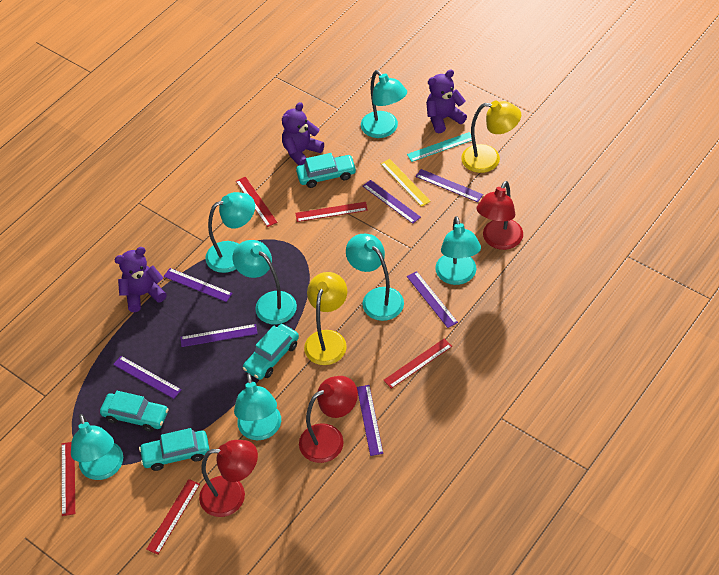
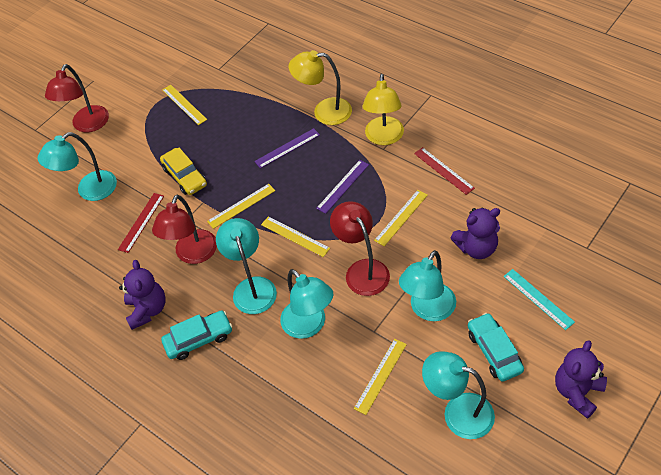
purple ruler: [113,356,182,399] [163,268,233,302] [180,324,258,347] [357,385,383,456] [363,180,421,224] [407,271,458,328] [415,169,483,202] = 7 -> [254,128,320,168] [316,160,369,214] = 2
red ruler: [61,442,75,516] [146,479,200,555] [236,177,278,227] [295,202,368,222] [383,338,452,389] = 5 -> [118,193,164,253] [414,147,475,195] = 2
turquoise car: [100,391,168,432] [139,428,210,471] [243,324,299,380] [296,153,357,188] = 4 -> [161,310,232,360] [468,313,524,382] = 2
turquoise lamp: [71,414,123,480] [206,192,255,273] [233,240,297,325] [234,373,281,440] [346,234,404,321] [361,70,407,138] [435,216,481,285] = 7 -> [38,132,117,201] [216,218,277,314] [280,269,333,339] [399,250,456,321] [422,351,495,439] = 5
yellow car: none = 0 -> [160,148,207,195] = 1
yellow ruler: [381,159,431,207] = 1 -> [162,85,207,125] [207,184,275,229] [261,216,330,257] [354,339,407,415] [374,190,428,246] = 5

